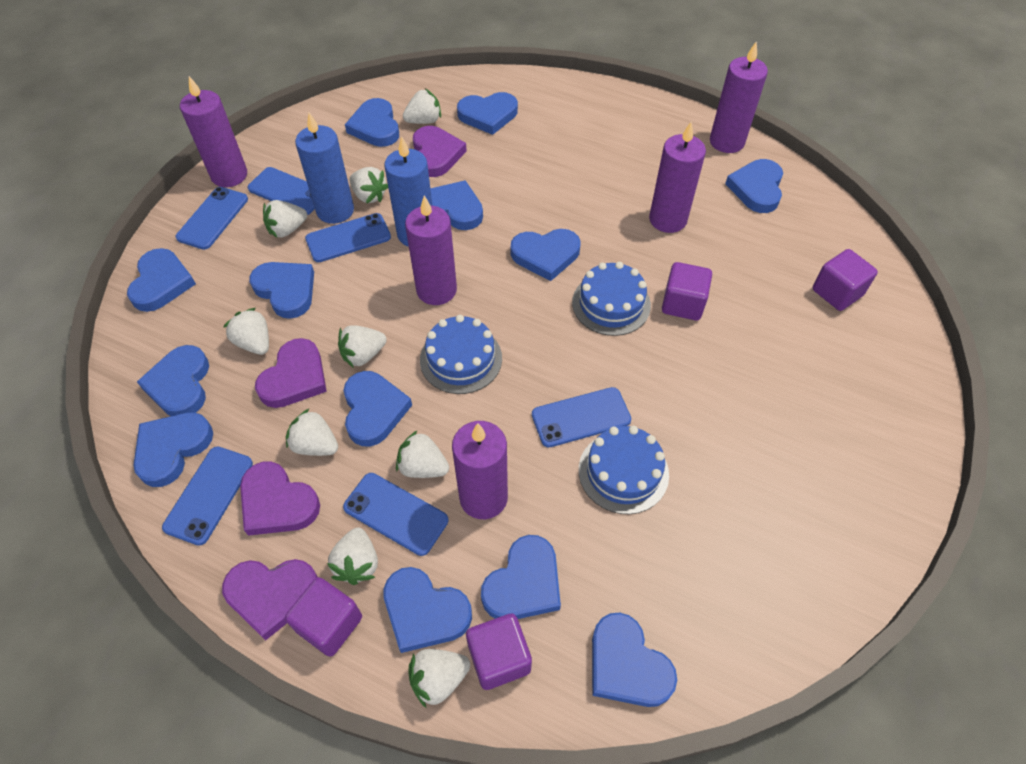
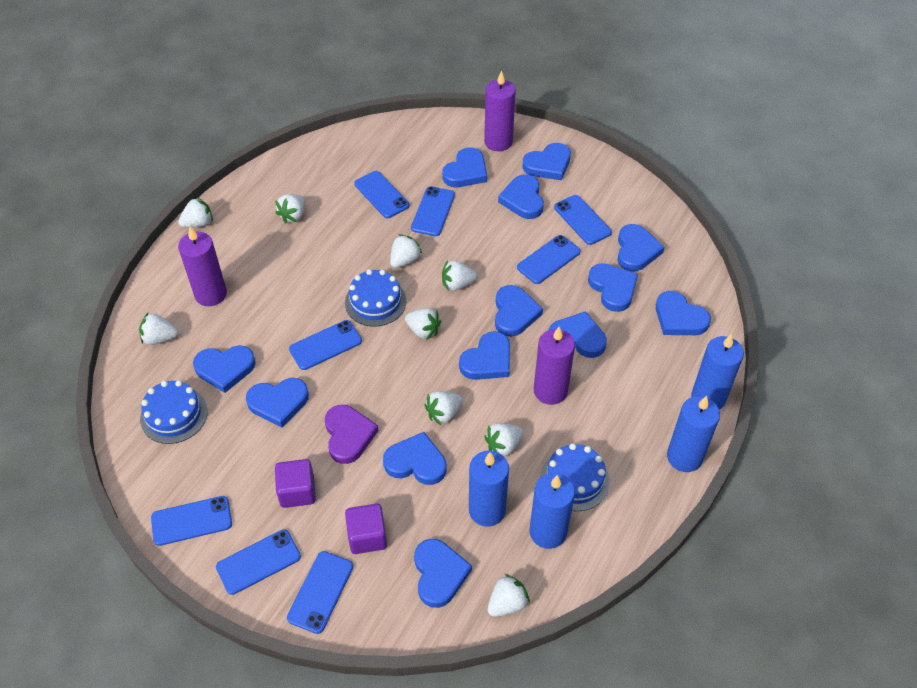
blue candle: [295,113,354,224] [384,136,433,247] = 2 -> [469,450,509,527] [529,473,575,549] [667,396,720,472] [691,334,744,410] = 4
blue phone: [162,446,253,546] [176,187,248,250] [248,167,315,215] [305,213,391,262] [343,473,448,556] [532,387,631,447] = 6 -> [151,496,232,546] [216,530,301,595] [287,551,353,634] [289,320,362,370] [354,171,409,218] [411,186,455,236] [517,235,581,284] [554,195,612,245] = 8
purple candle: [180,76,247,187] [405,196,457,305] [452,421,508,519] [649,122,706,233] [710,41,768,153] = 5 -> [178,227,227,306] [484,70,516,151] [534,327,575,405] = 3
purple cube: [285,577,362,657] [466,614,532,690] [662,262,712,320] [813,249,878,311] = 4 -> [275,459,316,508] [345,504,387,554] = 2
purple heart: [222,559,318,640] [240,461,320,536] [255,338,327,408] [413,126,467,177] = 4 -> [325,405,379,464] = 1

